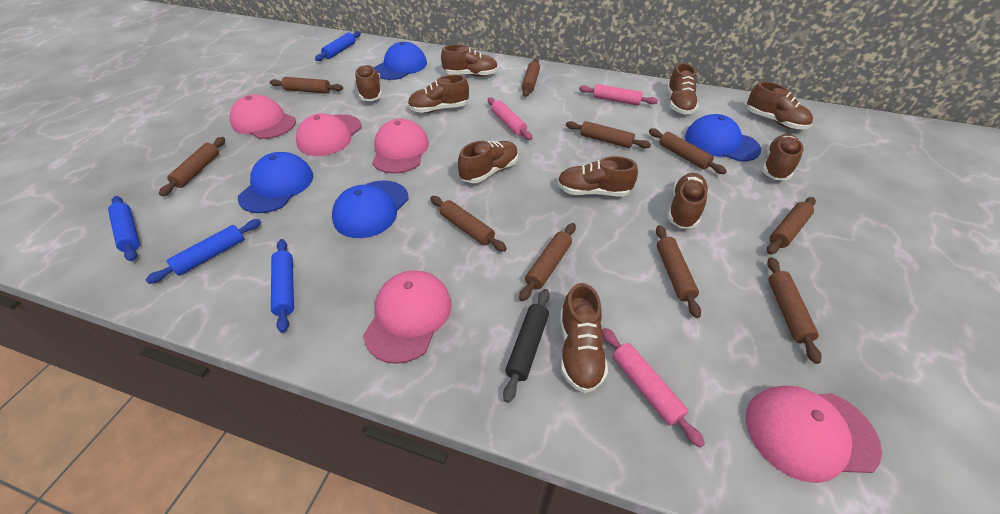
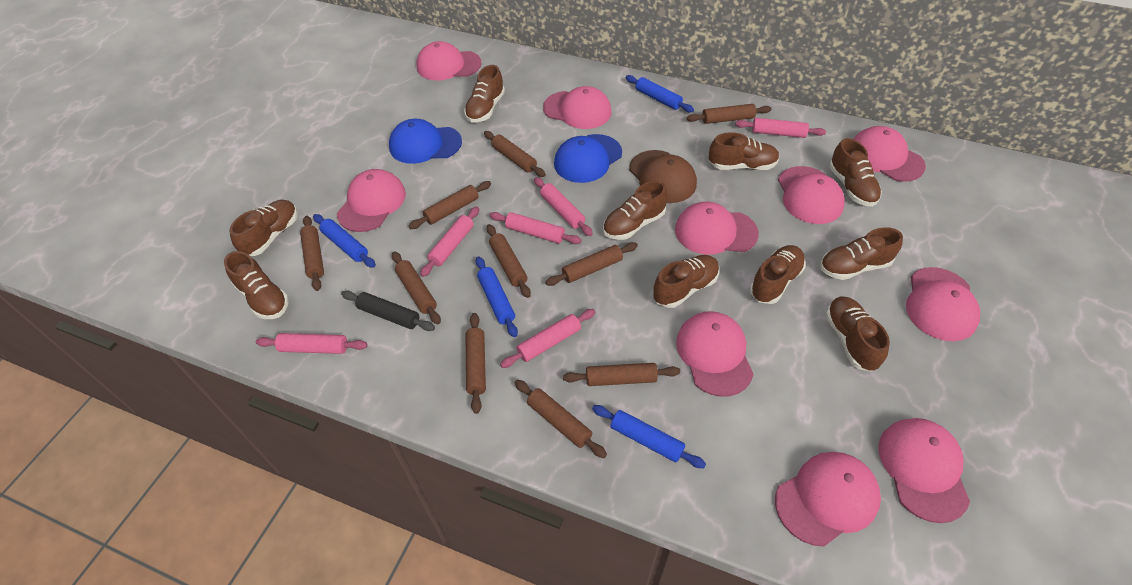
blue cap: [238,152,313,213] [332,180,409,238] [374,42,427,80] [685,114,761,162] = 4 -> [389,119,462,164] [554,134,622,183] = 2
brown cap: none = 0 -> [629,150,697,203] = 1
pink cap: [230,94,296,139] [296,113,362,156] [363,270,452,364] [372,119,429,174] [746,386,882,483] = 5 -> [337,169,406,232] [416,41,482,81] [543,86,612,129] [675,202,759,255] [676,311,754,397] [775,452,881,547] [778,166,845,224] [853,126,926,182] [878,418,970,523] [906,267,980,341] = 10
pink rolling pin: [488,97,532,140] [579,84,658,106] [602,328,705,448] = 3 -> [256,333,368,354] [420,207,479,277] [489,212,582,244] [500,309,596,368] [534,177,593,236] [735,118,826,138] = 6

